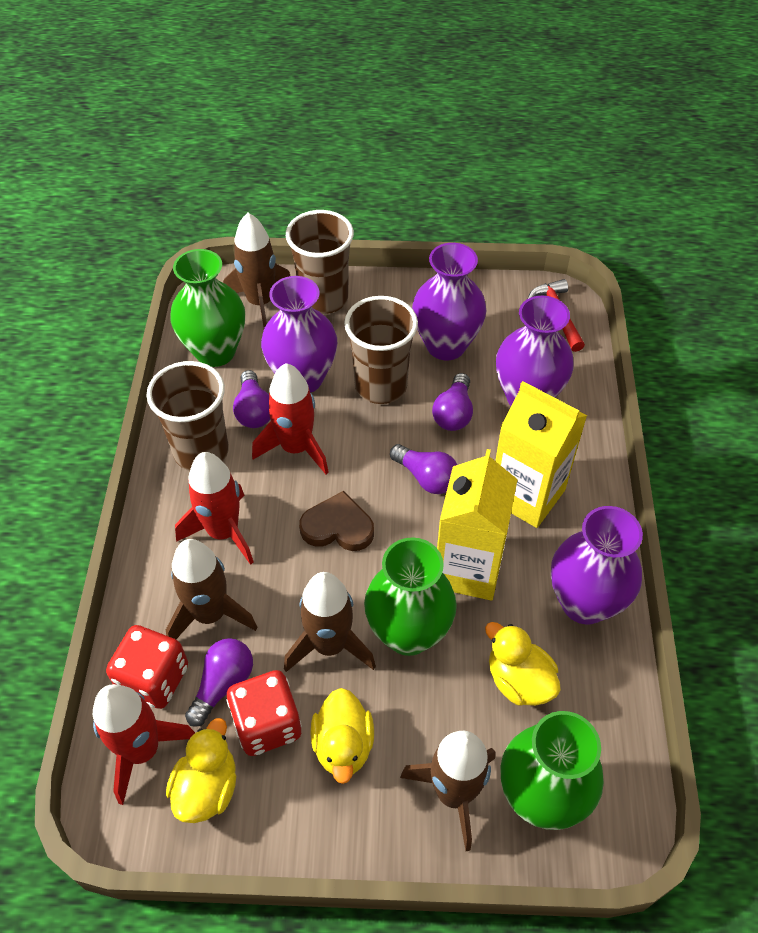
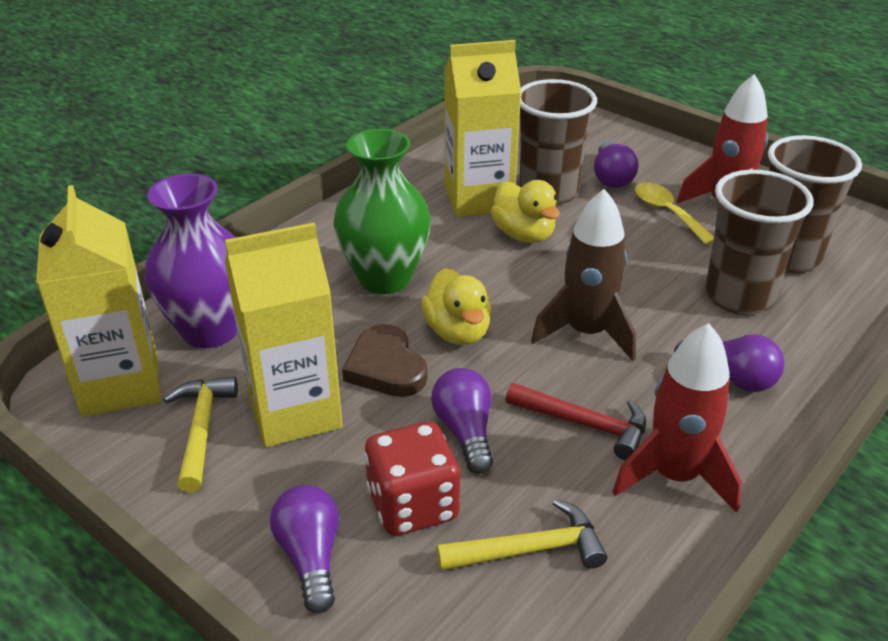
brown rocket: [166,539,257,639] [223,213,290,328] [284,572,376,672] [400,731,495,851] = 4 -> [531,189,636,361] = 1
green vase: [170,249,245,367] [364,537,457,656] [500,711,604,830] = 3 -> [333,129,431,294] = 1
purple vase: [261,276,337,393] [412,243,486,360] [496,295,574,406] [551,506,643,625] = 4 -> [145,174,237,348] = 1
red dice: [106,625,188,709] [227,670,302,756] = 2 -> [364,421,460,536] = 1
red rocket: [93,684,195,805] [175,452,254,565] [252,363,329,474] = 3 -> [612,323,742,512] [676,74,768,203] = 2
yellow carton: [437,449,518,600] [495,381,587,528] = 2 -> [36,185,161,417] [225,222,343,447] [444,40,521,217] = 3
yellow duck: [166,718,236,823] [310,688,374,784] [485,622,561,706] = 3 -> [421,268,492,345] [490,180,560,243] = 2
yellow hammer: none = 0 -> [163,376,238,493] [436,499,607,571] = 2
yellow spoon: none = 0 -> [635,182,714,245] = 1

